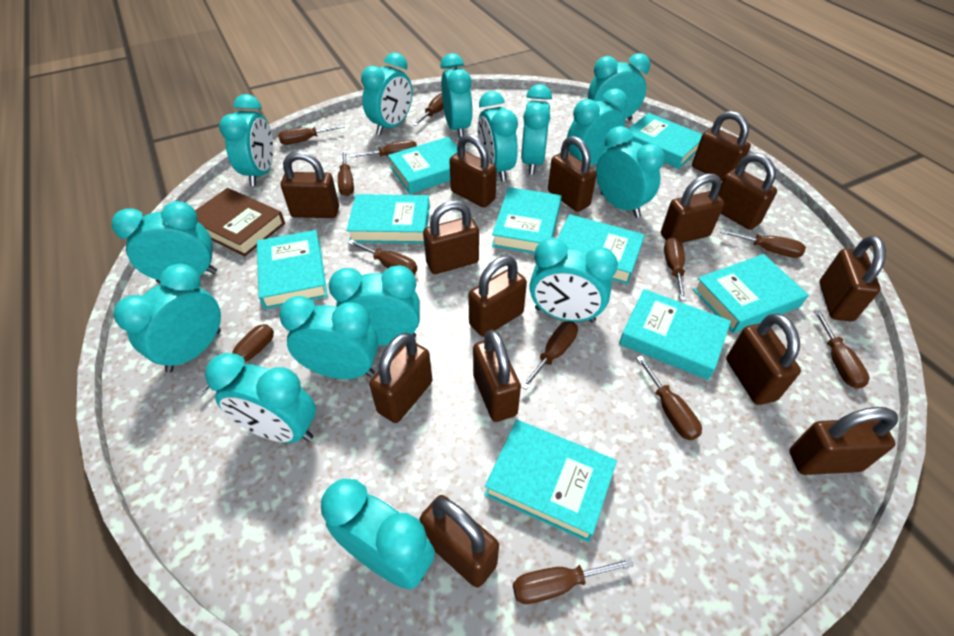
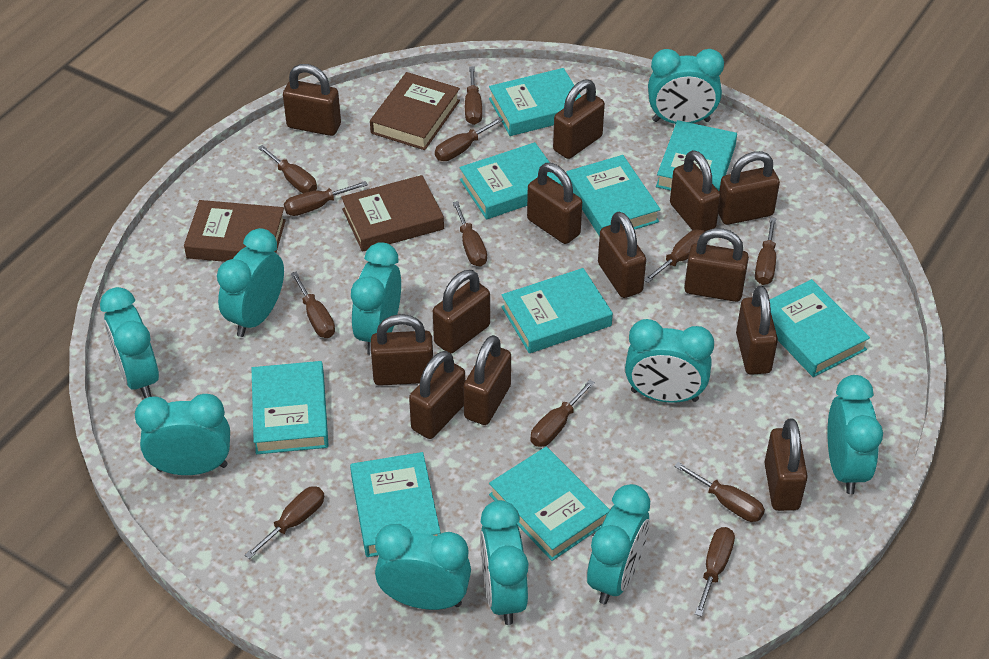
brown book: [195,188,285,256] = 1 -> [184,200,286,262] [341,175,444,252] [370,72,460,150] = 3
brown padlock: [281,151,339,218] [369,333,432,423] [420,495,499,588] [423,201,479,274] [449,134,497,207] [468,256,527,337] [473,330,521,422] [548,136,597,212] [661,174,724,243] [692,111,751,181] [718,153,777,230] [726,313,801,405] [789,407,898,475] [819,236,886,321] = 14 -> [283,64,341,136] [371,314,433,386] [409,351,465,439] [433,270,490,354] [463,335,511,425] [527,163,582,244] [553,79,605,159] [598,212,646,298] [670,150,721,231] [684,228,749,302] [718,151,780,225] [736,286,778,375] [764,418,808,511] = 13
turquoise clock: [112,201,217,283] [113,264,221,373] [205,353,316,443] [219,94,273,186] [279,296,378,379] [321,479,435,590] [329,265,420,346] [361,52,412,135] [440,53,473,139] [477,91,518,182] [521,84,552,175] [529,237,618,322] [567,88,627,165] [588,53,650,120] [596,126,665,218] = 15 -> [100,287,159,398] [135,394,230,475] [217,228,284,337] [351,242,401,354] [375,524,471,610] [480,500,528,625] [587,484,650,604] [625,319,714,403] [648,49,724,124] [827,375,883,494] = 10

